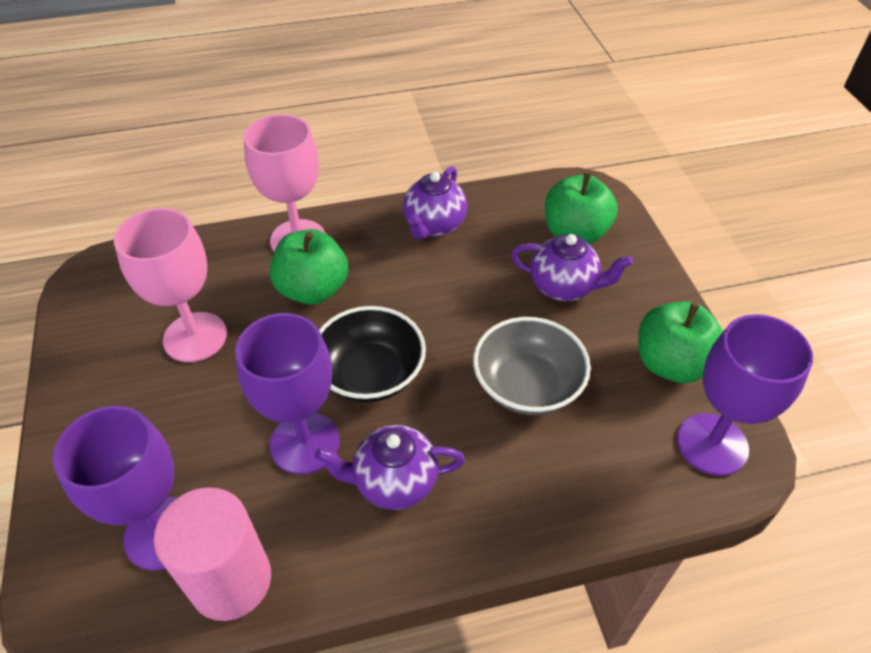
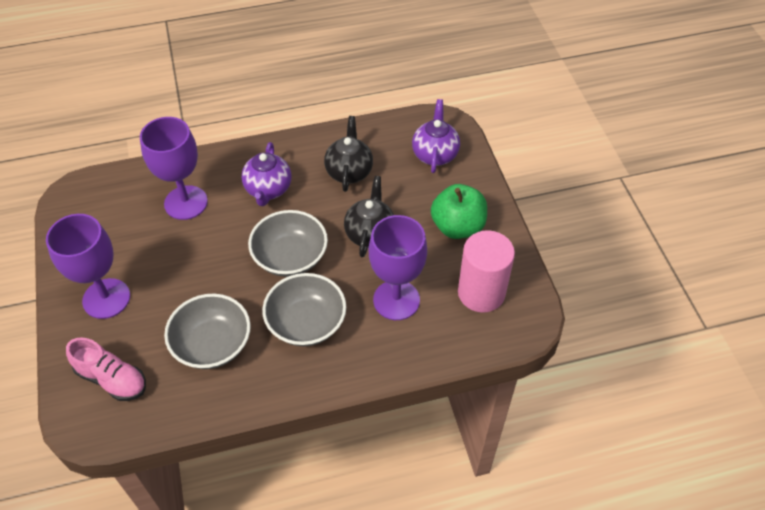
black bowl: [319,306,426,402] = 1 -> none = 0
black teapot: none = 0 -> [324,116,373,192] [344,176,394,257] = 2
green apple: [270,229,348,305] [545,172,618,244] [638,301,723,383] = 3 -> [431,184,487,239] = 1
grey bowl: [473,317,591,415] = 1 -> [164,294,251,369] [248,210,328,277] [262,273,346,346] = 3
pink goblet: [114,208,227,362] [243,114,325,251] = 2 -> none = 0
pink shoe: none = 0 -> [66,337,146,401] = 1
purple teapot: [315,425,465,510] [403,166,467,240] [511,234,633,301] = 3 -> [241,142,291,206] [412,99,460,173] = 2

